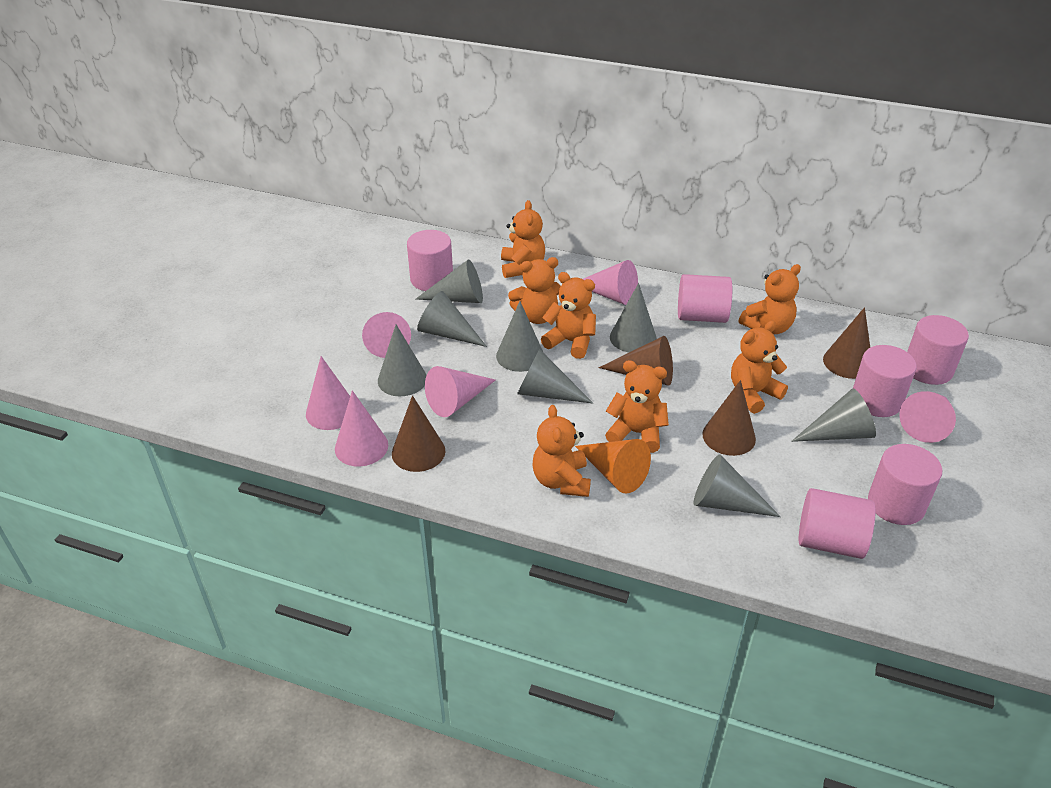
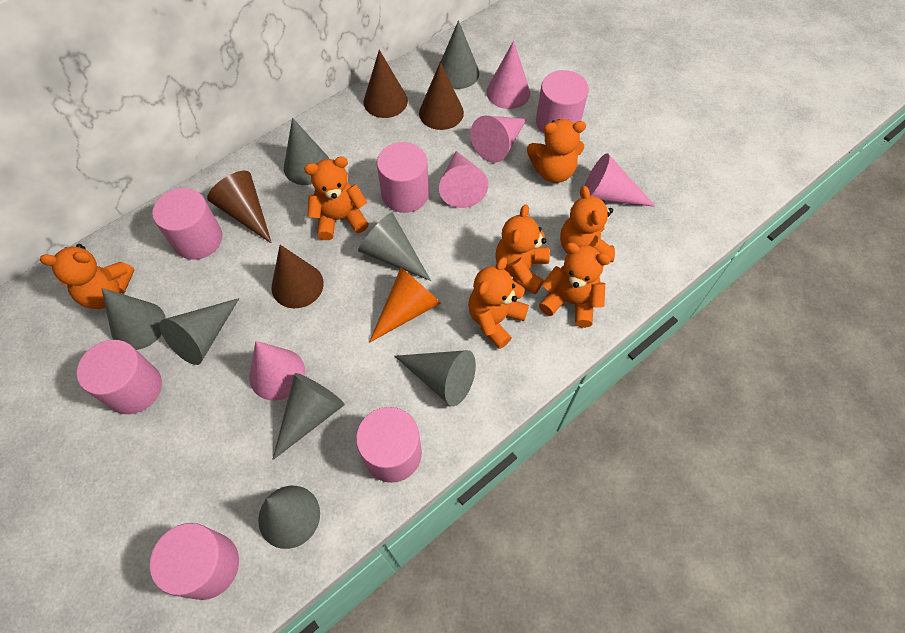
pink cone: [306,356,350,430] [335,390,388,466] [362,312,411,358] [425,366,495,417] [583,260,638,305] [899,391,956,443] = 6 -> [249,341,305,401] [439,151,488,208] [470,116,527,163] [487,40,530,109] [585,153,656,207] = 5

